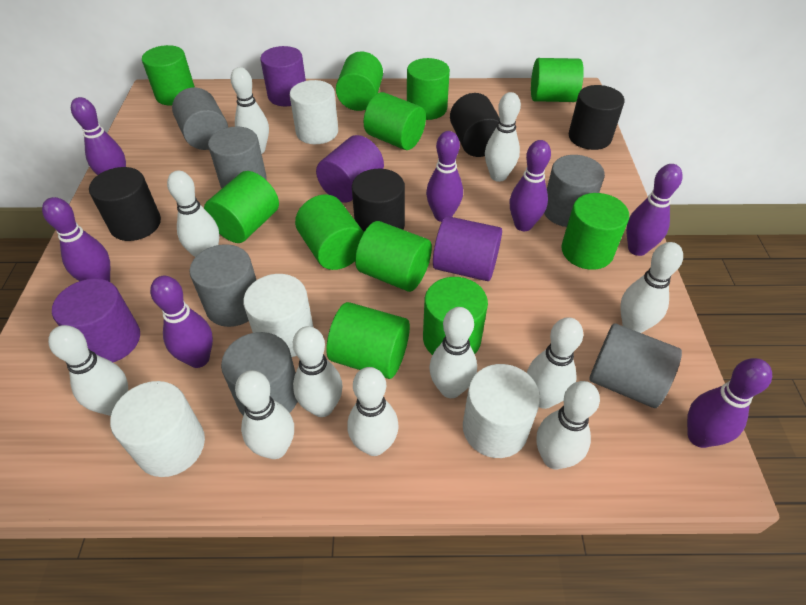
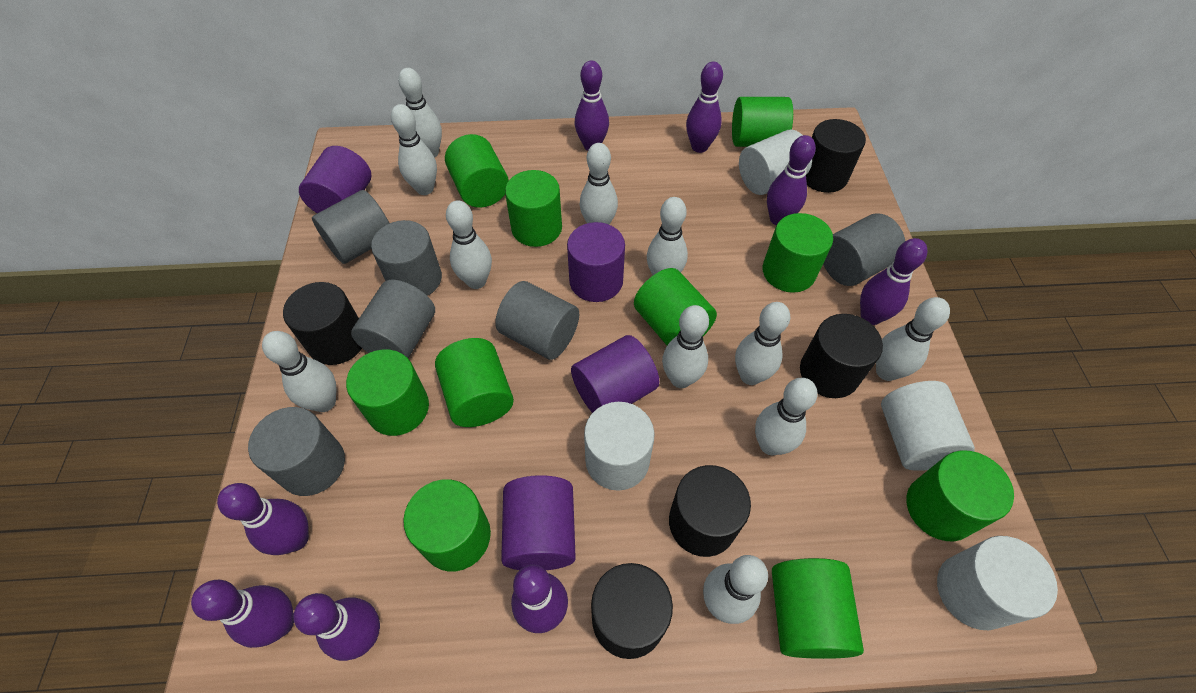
black cylinder: [89,167,161,241] [352,169,405,232] [450,93,500,157] [569,85,624,150] = 4 -> [283,282,362,365] [591,563,673,659] [669,465,751,557] [800,314,883,398] [806,119,866,193] = 5
green cylinder: [142,45,195,106] [204,171,279,243] [295,194,364,270] [326,302,410,379] [336,51,383,111] [355,221,432,292] [364,92,426,150] [407,58,450,120] [423,277,488,355] [531,58,584,102] [561,193,629,270] = 11 -> [346,349,429,436] [403,479,491,572] [435,338,514,427] [445,134,509,208] [505,170,562,247] [634,268,717,345] [732,97,793,147] [762,213,833,293] [772,558,864,659] [907,450,1014,541] = 10
purple bowling pin: [42,197,110,282] [71,97,126,175] [150,276,213,368] [426,131,463,222] [510,140,551,231] [626,164,682,256] [687,358,772,448] = 7 -> [191,580,294,648] [217,483,309,555] [293,593,380,661] [511,565,568,633] [575,61,609,151] [686,61,723,153] [767,135,816,225] [860,238,928,325] = 8

